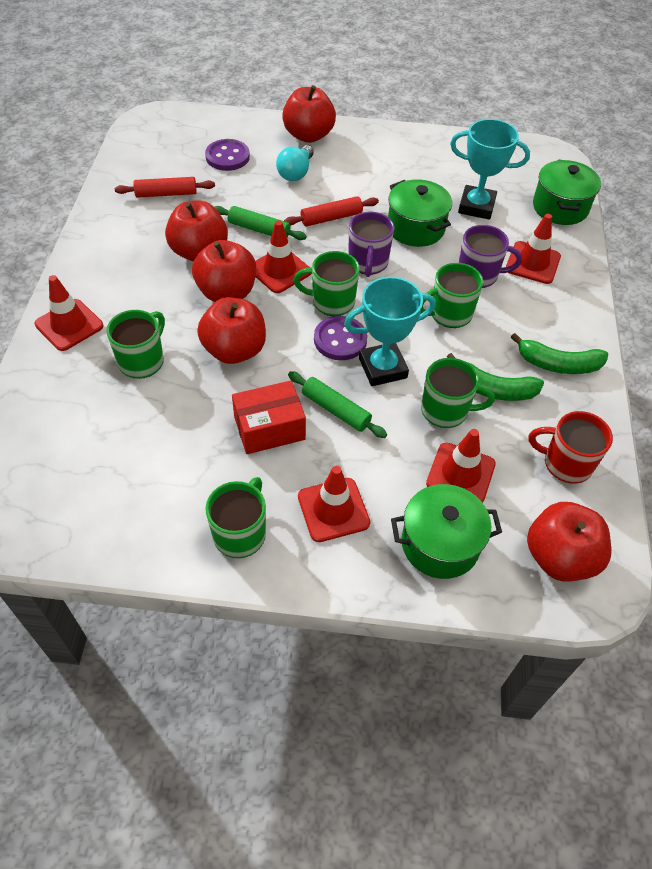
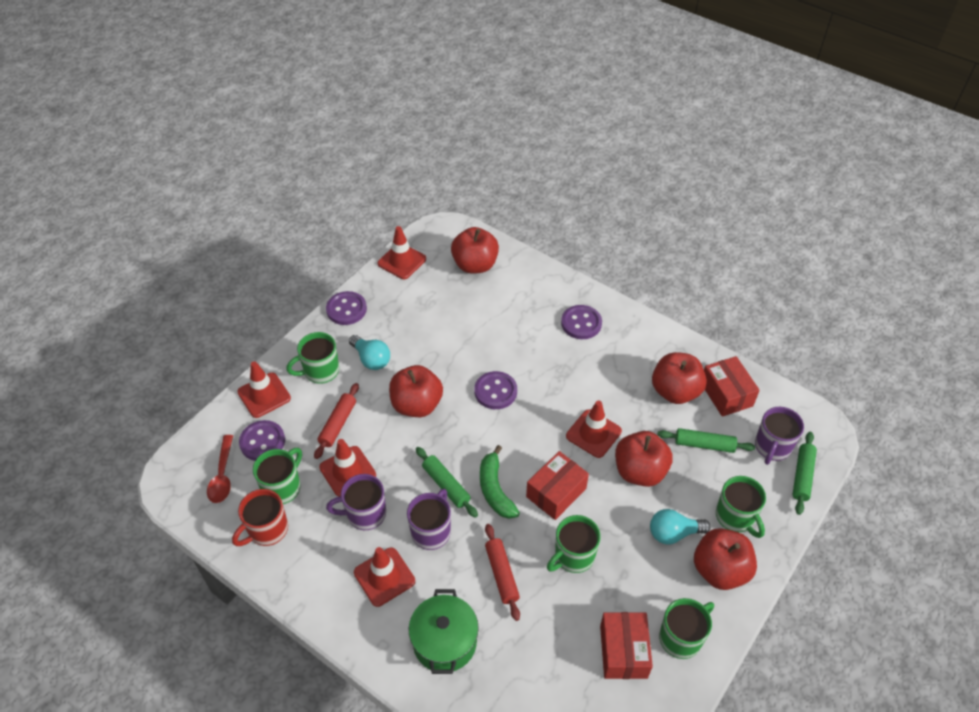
green banana: [447,353,544,401] [511,333,608,374] = 2 -> [480,445,520,519] = 1
green pot: [388,179,452,247] [391,484,502,579] [533,160,601,225] = 3 -> [409,589,479,674] = 1
green rolling pin: [214,206,307,240] [288,371,387,438] = 2 -> [416,447,478,518] [658,428,755,453] [792,432,817,515] = 3
purple button: [205,139,250,171] [314,316,367,360] = 2 -> [239,420,285,461] [326,291,367,325] [474,371,517,409] [561,305,602,339] = 4
purple mug: [348,212,394,277] [459,225,522,288] = 2 -> [326,474,386,530] [407,489,451,550] [755,407,804,465] = 3
red box: [232,381,306,454] = 1 -> [526,451,589,520] [600,612,653,679] [704,356,760,417] = 3
red spoon: none = 0 -> [207,435,233,503] = 1
turquoise light bulb: [276,145,314,181] = 1 -> [349,335,390,370] [650,509,711,545] = 2
turquoise trophy: [344,277,436,386] [450,119,530,220] = 2 -> none = 0

